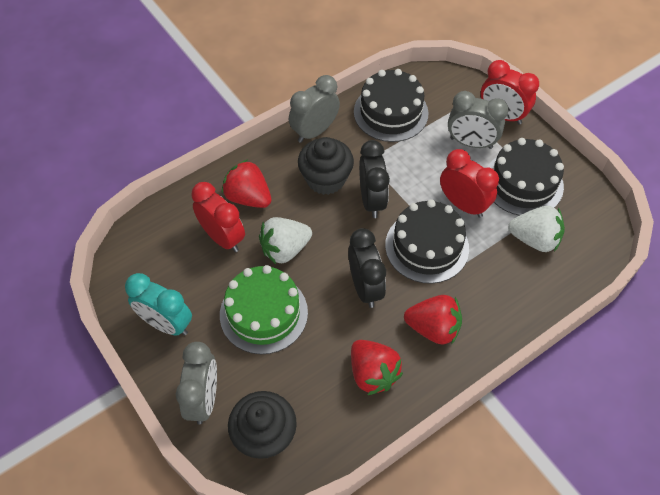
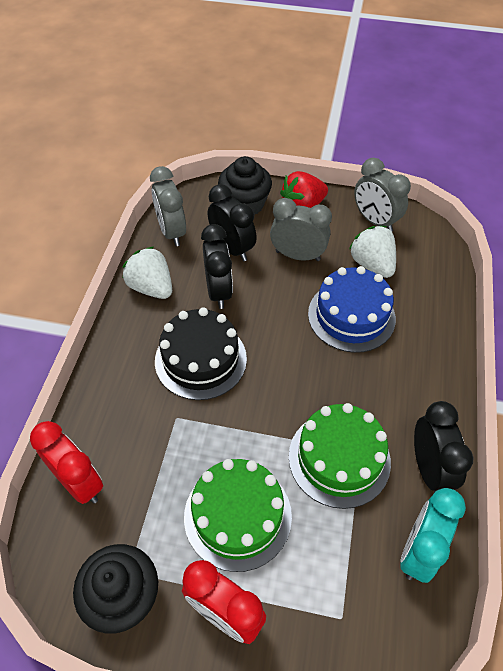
black cake: [354,69,429,142] [385,199,469,284] [487,138,564,216] = 3 -> [155,307,247,400] = 1
black clock: [348,228,386,308] [359,140,390,218] = 2 -> [201,224,233,309] [208,184,257,261] [414,401,473,493] = 3
blue cake: none = 0 -> [308,266,396,353] = 1
green cake: [220,265,308,354] = 1 -> [184,459,292,572] [289,403,391,509] = 2
red clock: [191,182,245,252] [440,149,499,218] [481,60,539,124] = 3 -> [30,421,103,504] [182,560,266,644] = 2
red strawberry: [222,159,272,208] [351,340,403,395] [404,295,462,344] = 3 -> [280,171,328,208] = 1

